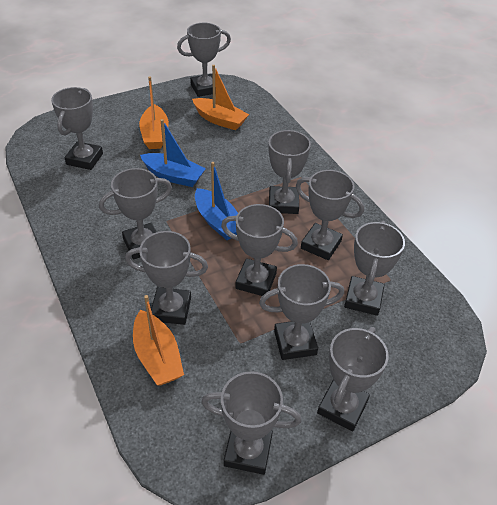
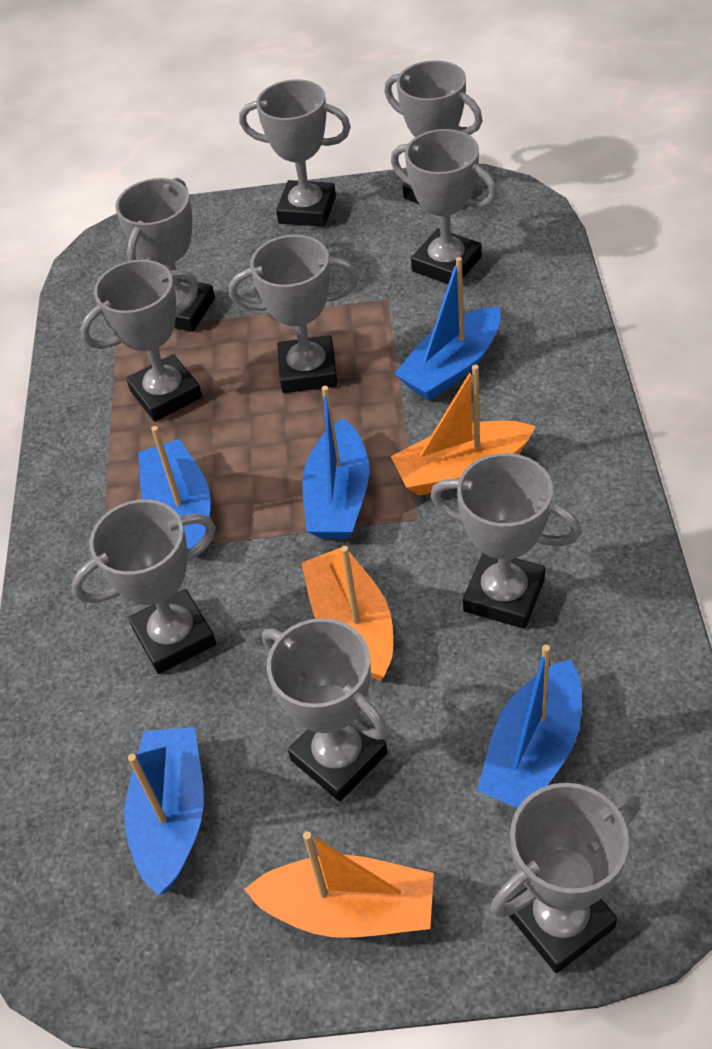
blue boat: [140,119,206,187] [195,162,238,240] = 2 -> [124,727,204,895] [138,426,211,558] [302,386,370,539] [394,257,501,401] [477,644,582,808] = 5
grey trophy: [51,87,103,170] [99,168,172,259] [125,231,208,325] [177,23,231,97] [201,371,302,475] [221,204,298,296] [259,264,344,360] [268,130,311,214] [296,170,364,260] [317,327,389,431] [344,221,405,316] = 11 -> [71,499,216,674] [80,259,202,422] [115,178,215,332] [229,235,359,393] [239,79,351,227] [262,618,388,801] [384,60,483,204] [391,129,497,284] [431,453,582,629] [491,783,640,973] = 10

